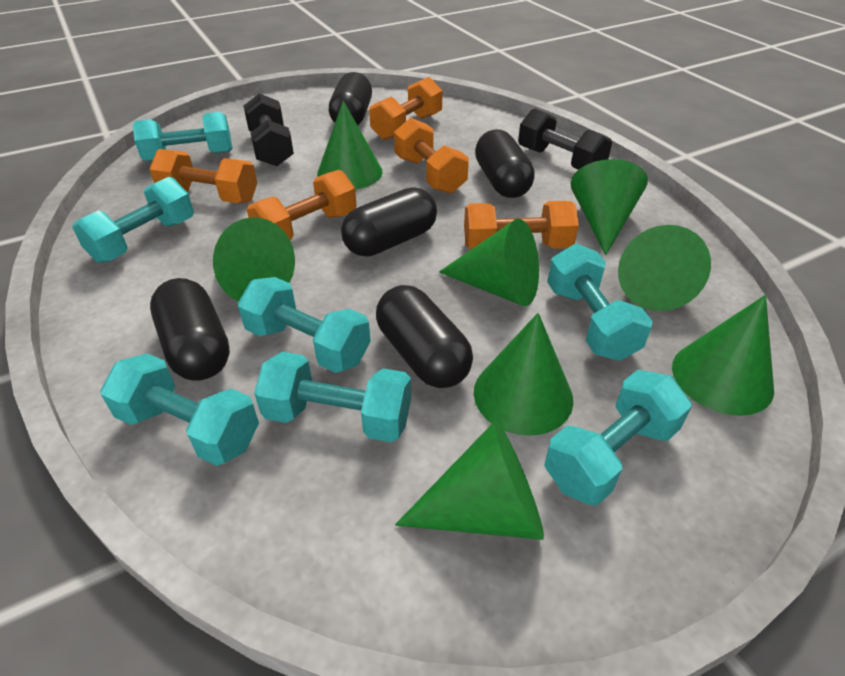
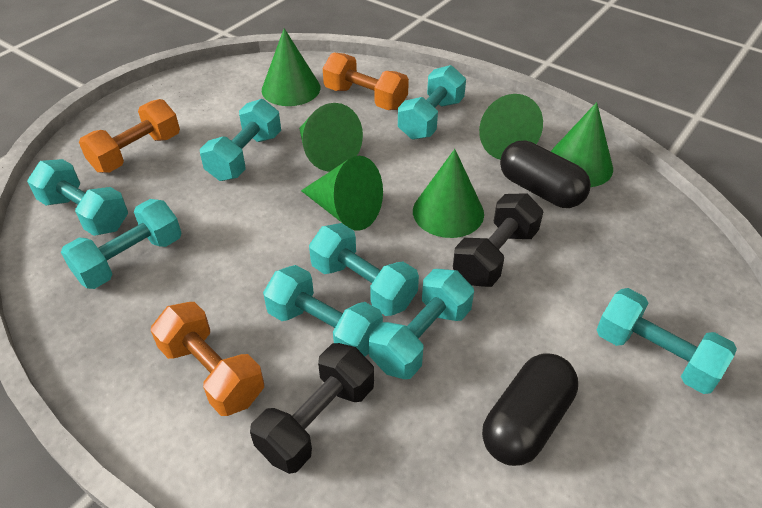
black capsule: [150,278,230,381] [329,72,372,125] [341,187,437,257] [376,285,473,388] [475,129,535,198] = 5 -> [482,353,578,466] [500,141,591,208] = 2
green cone: [213,217,295,301] [317,101,382,189] [395,420,544,540] [439,219,539,306] [474,313,573,436] [571,159,648,256] [618,225,711,311] [672,295,774,416] = 8 -> [262,28,320,106] [299,103,363,172] [301,156,383,231] [413,149,484,238] [479,94,543,160] [551,102,613,187] = 6
orange dumbbell: [149,149,257,203] [247,170,357,240] [369,77,443,140] [394,118,469,194] [464,201,579,249] = 5 -> [79,99,180,173] [150,302,264,416] [323,52,409,110] = 3
turquoise dumbbell: [72,177,194,263] [100,353,259,466] [133,112,233,161] [238,277,371,373] [254,352,411,442] [544,370,692,506] [547,244,653,361] = 7 -> [27,159,128,236] [61,199,182,289] [200,99,281,181] [263,265,383,356] [309,223,419,316] [369,269,474,379] [398,65,466,140] [596,288,737,394] = 8

